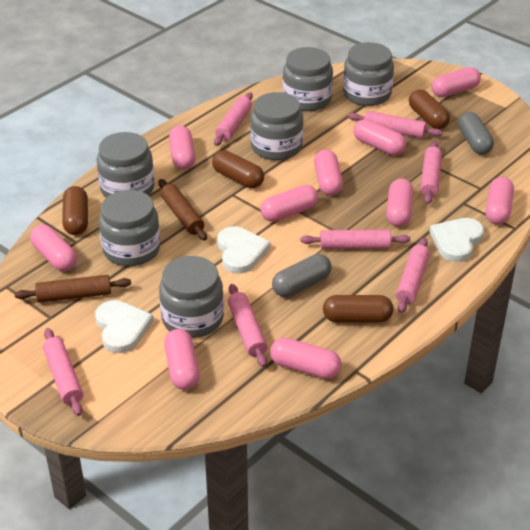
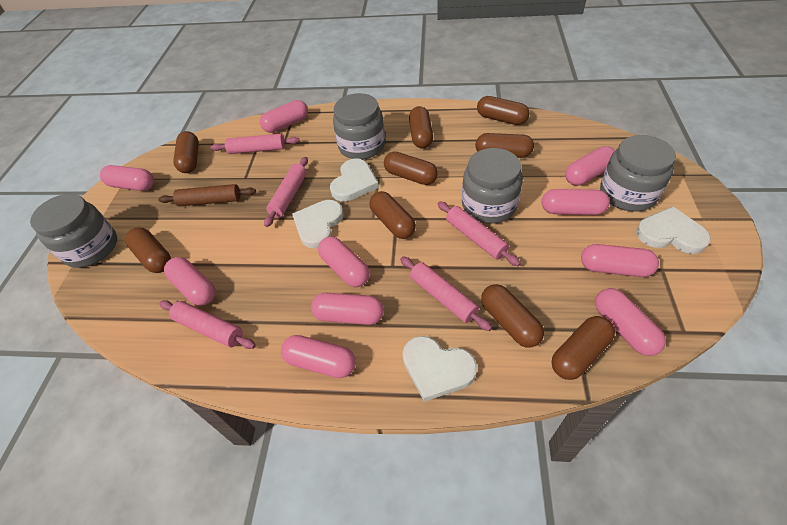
brown capsule: [62,186,88,235] [212,150,264,188] [323,295,394,323] [409,90,450,129] = 4 -> [125,227,171,273] [173,131,199,173] [369,191,416,239] [384,151,438,185] [409,106,433,148] [475,133,534,158] [477,96,530,125] [481,284,544,348] [551,316,615,380] = 9
brown rolling pin: [15,275,131,303] [158,179,207,241] = 2 -> [158,184,256,206] = 1
grey capsule: [272,254,332,297] [458,112,494,155] = 2 -> none = 0
grey jar: [97,132,155,197] [99,190,160,266] [159,256,224,338] [250,92,303,160] [283,47,333,111] [343,42,394,106] = 6 -> [30,194,117,268] [333,93,385,160] [462,148,523,224] [600,135,676,211] = 4
pink rolling pin: [43,328,83,416] [214,92,253,146] [228,284,268,367] [300,230,410,249] [348,111,443,138] [396,238,430,313] [420,141,442,204] = 7 -> [159,300,256,349] [211,134,300,154] [264,157,308,227] [400,256,492,331] [438,201,521,266] = 5
white heart: [95,300,154,353] [217,226,270,273] [430,218,484,262] = 3 -> [292,200,344,248] [330,158,379,201] [403,336,477,402] [636,207,711,254] = 4

